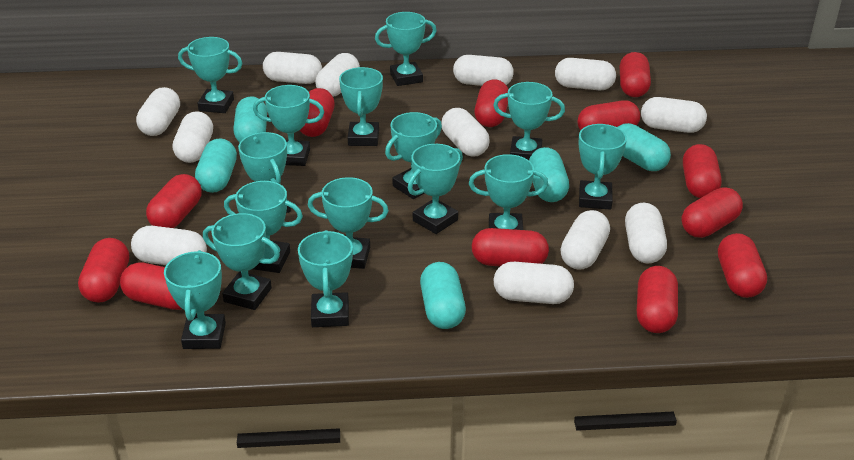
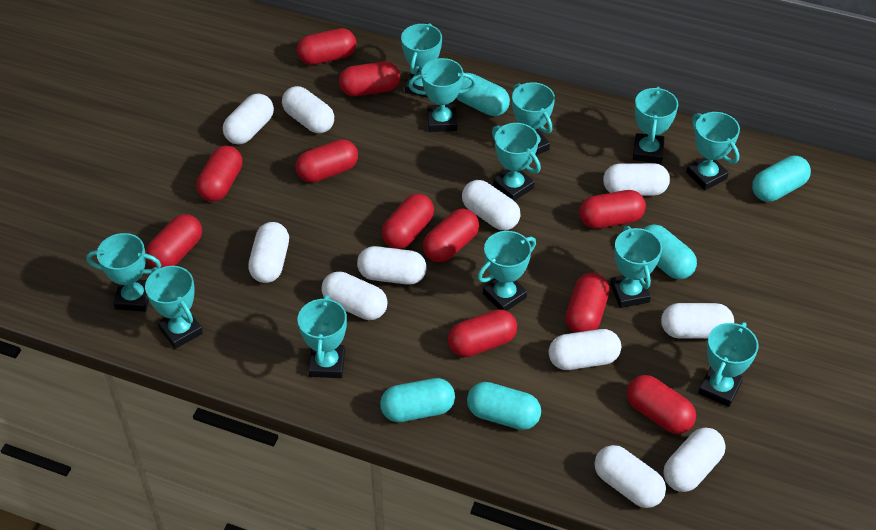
red capsule: [78,238,129,303] [120,262,182,310] [146,174,202,228] [300,88,335,137] [472,228,549,266] [474,79,509,127] [578,100,640,131] [619,52,651,97] [637,266,678,333] [682,187,743,238] [683,144,722,198] [718,233,767,298] = 12 -> [145,214,202,268] [196,146,242,201] [296,139,358,183] [297,28,357,65] [339,62,400,96] [382,194,434,249] [423,209,479,262] [448,309,517,357] [566,273,609,333] [579,190,646,229] [627,375,696,434] = 11
turquoise trophy: [164,250,226,349] [178,37,243,113] [203,213,280,310] [224,181,303,273] [238,132,291,213] [253,85,324,166] [298,230,353,327] [308,177,389,269] [339,67,383,146] [375,12,437,86] [385,112,442,199] [408,144,463,234] [469,154,548,230] [493,82,565,160] [579,124,627,210] = 15 -> [86,233,161,312] [145,266,203,349] [298,295,347,378] [401,23,442,98] [408,58,476,132] [477,231,536,311] [492,123,541,201] [512,82,555,155] [610,226,662,308] [633,87,678,164] [686,112,740,190] [698,322,758,407] = 12
white capsule: [131,226,207,265] [136,87,180,136] [173,111,213,163] [263,52,322,84] [315,53,360,97] [441,108,490,157] [453,55,514,86] [493,262,574,304] [555,58,616,90] [560,210,610,270] [625,203,667,264] [641,97,707,133] = 12 -> [223,94,274,144] [248,222,289,283] [282,86,334,133] [321,271,388,320] [357,246,427,285] [462,180,521,230] [549,329,621,370] [594,445,666,508] [603,163,670,196] [661,303,734,339] [663,428,726,492] = 11

